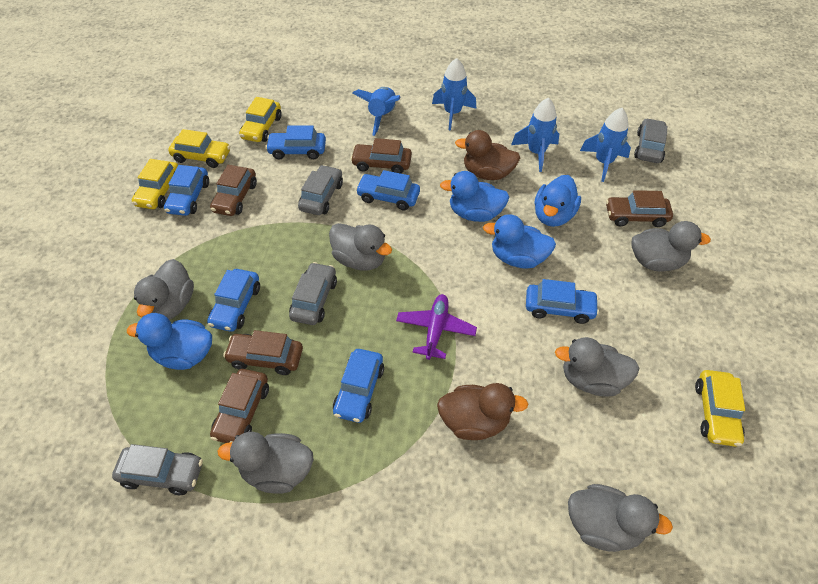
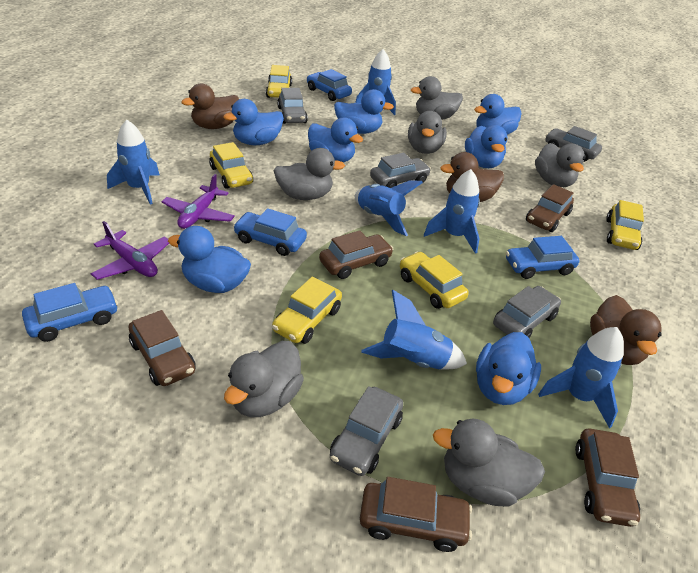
blue car: [164,165,209,216] [207,269,260,332] [265,126,326,159] [333,349,384,423] [356,170,420,210] [526,279,599,324] = 6 -> [22,283,118,342] [233,208,307,256] [307,69,352,101] [506,236,579,279] = 4
blue duck: [127,313,212,370] [440,171,509,222] [483,214,556,269] [534,175,581,227] = 4 -> [168,226,251,293] [223,99,284,145] [308,118,363,162] [334,89,394,134] [465,125,508,168] [474,94,522,135] [476,332,541,405] = 7
blue rocket: [352,87,401,136] [432,58,476,130] [511,98,559,172] [580,108,631,182] = 4 -> [107,120,160,204] [355,49,396,115] [355,181,423,236] [361,290,467,369] [424,169,480,254] [538,327,624,428] = 6
brown duck: [437,383,528,440] [455,130,520,180] = 2 -> [181,84,239,129] [440,152,504,202] [590,295,662,365] = 3
grey car: [112,444,203,495] [289,262,337,325] [298,165,343,215] [634,118,668,163] = 4 -> [277,88,308,124] [330,386,403,476] [370,153,431,188] [493,286,561,338] [545,126,602,162] = 5
purple plane: [396,294,477,360] = 1 -> [91,221,169,280] [162,174,235,229] = 2
yellow car: [132,159,178,209] [168,129,230,168] [239,97,282,142] [695,370,745,447] = 4 -> [209,142,253,189] [266,65,292,98] [272,277,342,344] [400,252,469,309] [606,200,644,250] = 5

